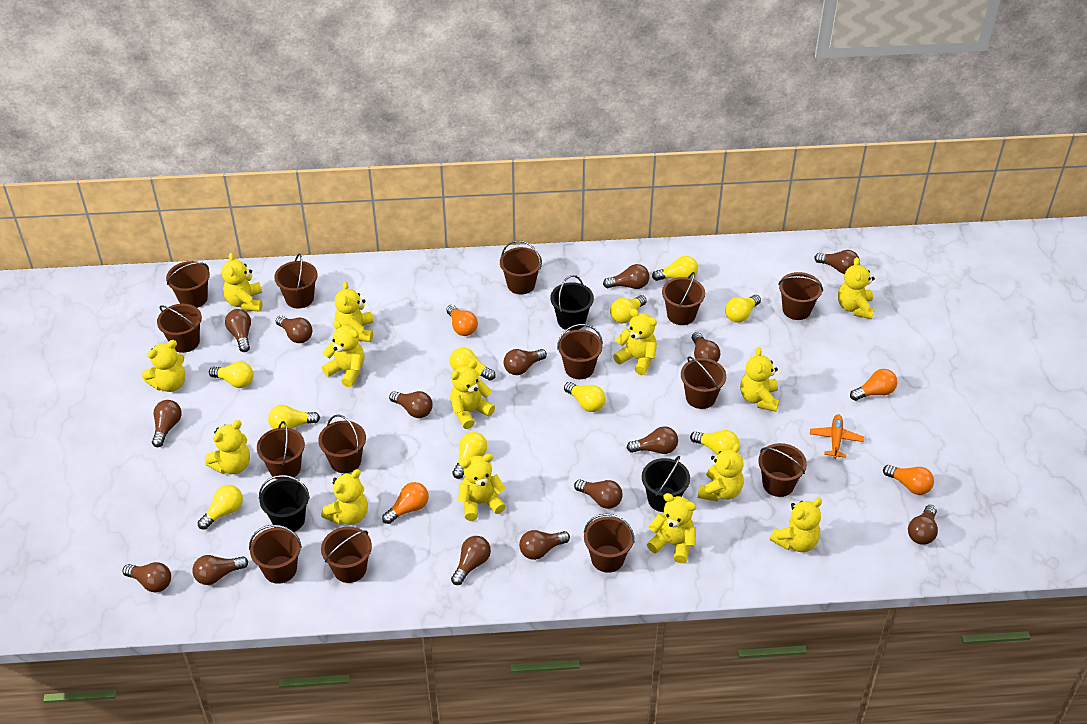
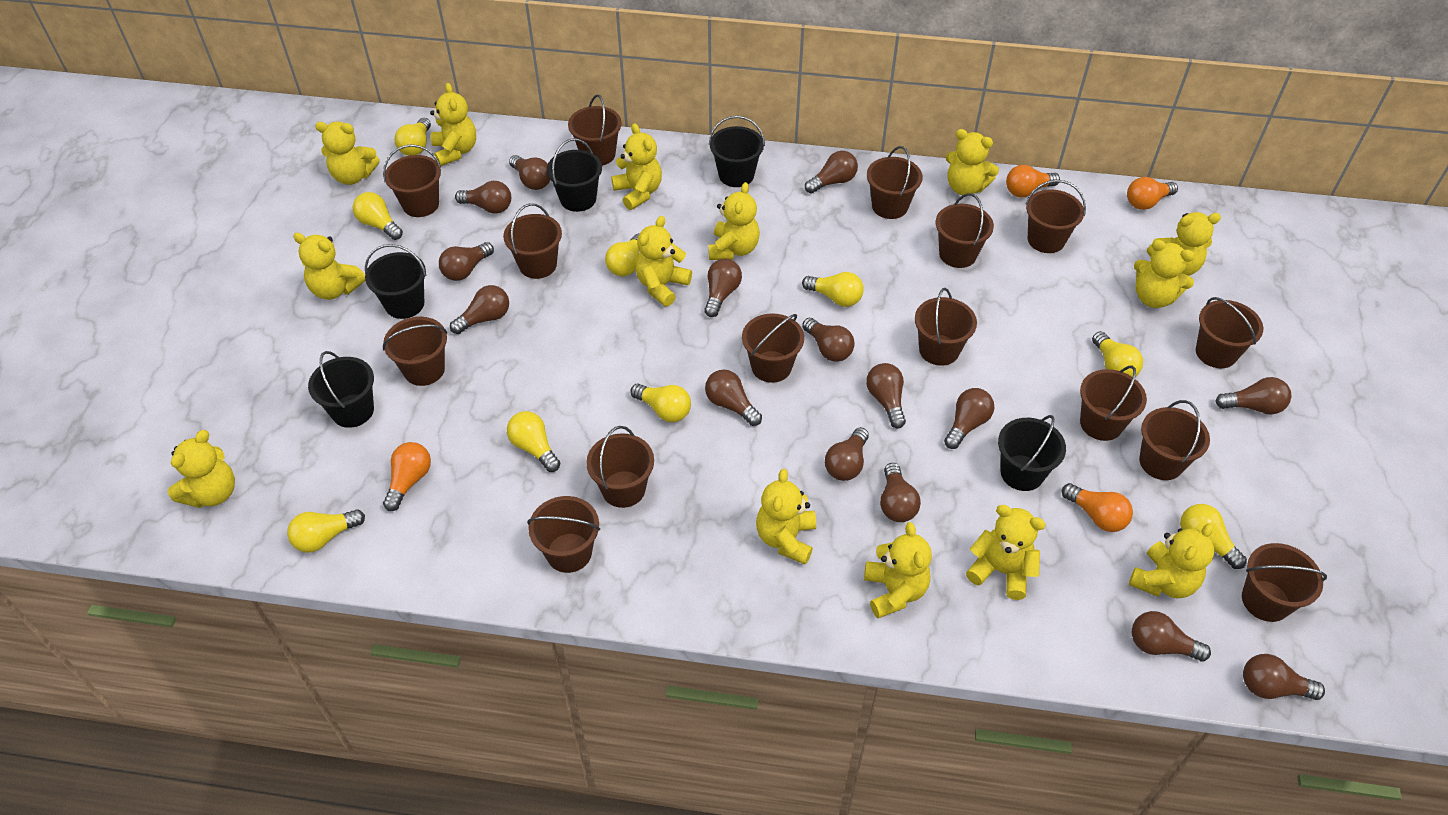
black bucket: [259,475,310,532] [550,275,594,331] [642,456,690,512] = 3 -> [308,351,374,428] [365,244,427,319] [547,138,602,212] [709,116,765,187] [998,415,1066,491] = 5
brown bucket: [157,304,202,353] [166,261,210,308] [249,525,302,584] [257,421,305,480] [274,254,318,309] [318,415,366,473] [321,527,372,583] [500,240,542,294] [557,324,603,379] [584,514,635,573] [662,272,705,325] [681,356,726,409] [758,443,807,497] [778,272,823,320] = 14 -> [383,144,441,217] [383,317,447,386] [503,203,562,279] [527,496,600,573] [568,95,622,166] [586,426,654,508] [742,313,804,383] [867,146,923,219] [915,288,977,366] [935,193,994,268] [1025,180,1086,253] [1080,366,1147,441] [1139,400,1210,480] [1196,297,1263,368] [1242,543,1327,622] = 15
orange plane: [810,414,864,459] = 1 -> none = 0
yellow light bulb: [198,485,243,530] [209,362,254,388] [268,405,320,429] [450,347,496,381] [452,432,487,479] [564,382,606,412] [610,295,647,323] [652,256,698,281] [690,430,739,455] [725,295,761,322] = 10 -> [287,509,365,552] [353,192,403,240] [395,118,431,156] [507,411,560,472] [605,233,640,276] [630,383,691,422] [802,272,864,307] [1092,331,1143,377] [1180,504,1247,569] = 9

